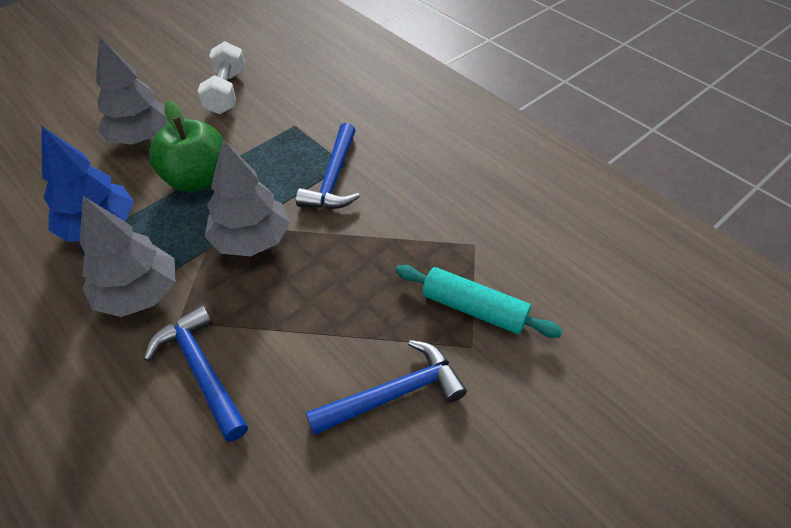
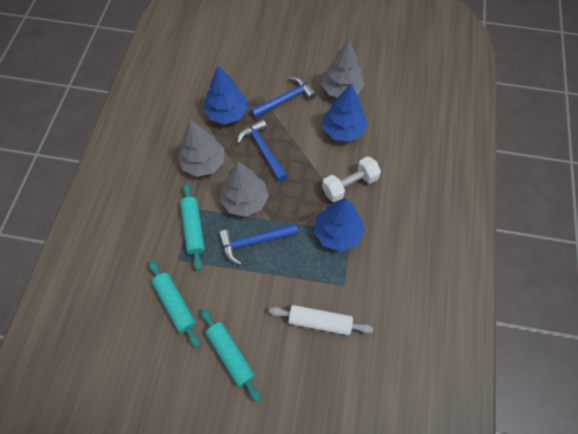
blue tree: [41,126,134,242] = 1 -> [203,66,248,124] [314,198,365,252] [323,83,368,142] = 3
green apple: [149,100,224,192] = 1 -> none = 0
turquoise rolling pin: [395,265,563,338] = 1 -> [149,260,200,348] [180,183,205,271] [201,309,261,403] = 3
white rolling pin: none = 0 -> [269,305,373,336] = 1

